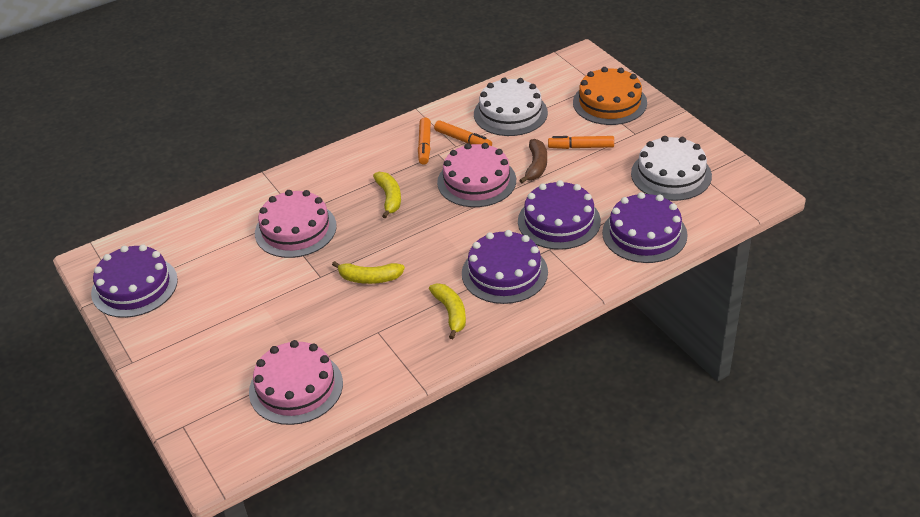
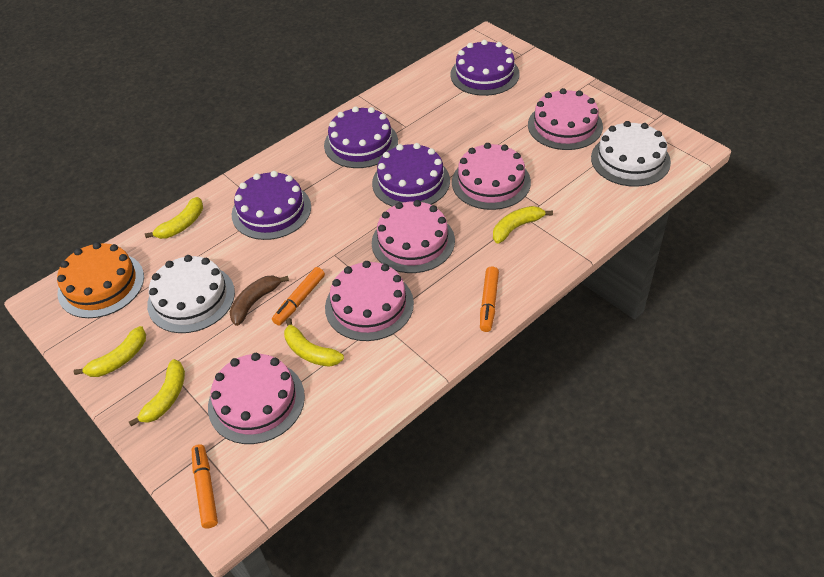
pink cake: [249,340,343,425] [255,190,337,258] [437,143,516,207] = 3 -> [208,353,305,444] [325,261,414,341] [372,200,455,273] [452,143,531,210] [528,88,603,150] = 5
yellow banana: [332,261,405,284] [373,172,401,219] [429,283,466,339] = 3 -> [74,326,146,377] [129,359,185,426] [145,197,203,239] [284,318,344,367] [493,206,553,244] = 5

